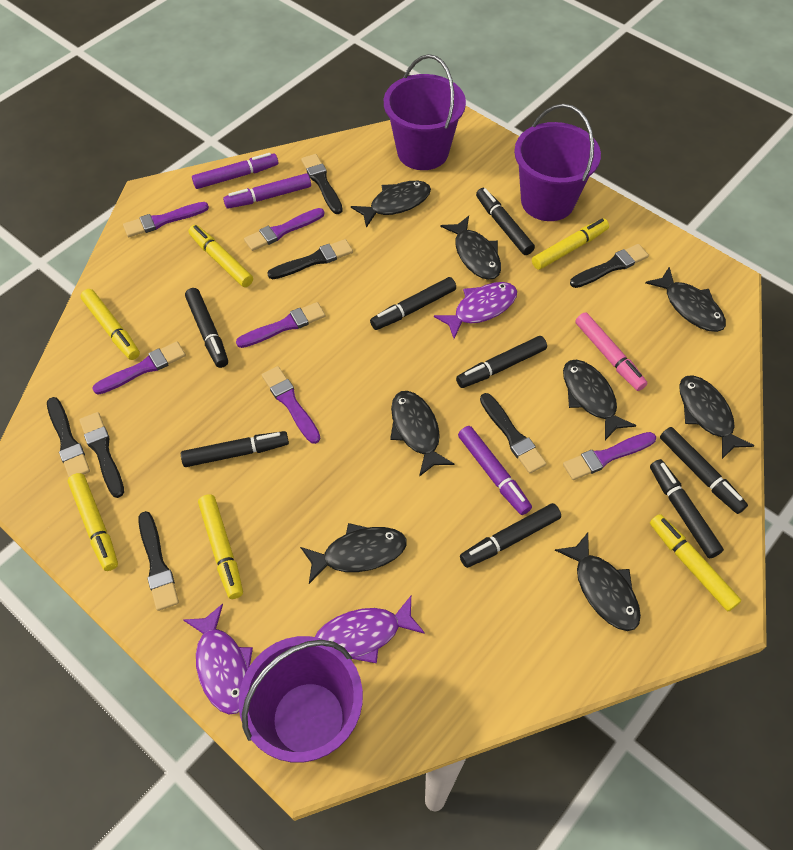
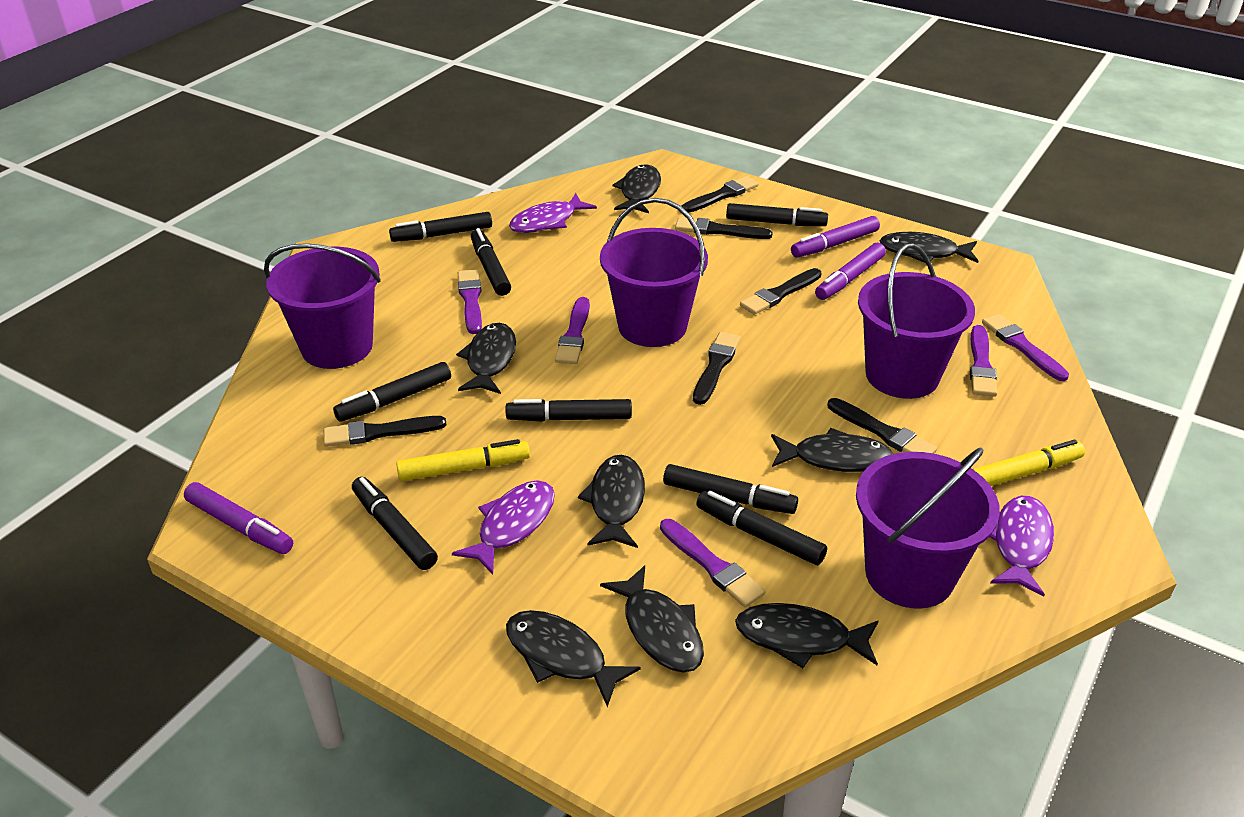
black brush: [47,397,90,477] [79,412,124,498] [138,511,179,611] [267,239,353,279] [301,154,343,214] [480,393,547,474] [570,244,649,288] = 7 -> [323,416,447,447] [675,217,773,239] [682,176,759,213] [693,332,741,405] [740,268,822,315] [827,398,937,454] = 6
pink marker: [575,312,647,391] = 1 -> none = 0
purple brush: [92,342,186,395] [123,202,209,237] [236,302,325,348] [244,208,324,251] [262,366,320,444] [563,432,656,480] = 6 -> [458,269,482,334] [555,297,590,364] [660,519,765,607] [970,325,997,397] [982,314,1069,381] = 5
purple bucket: [238,636,363,763] [384,54,466,170] [514,104,601,221] = 3 -> [264,243,381,369] [600,198,708,347] [856,448,1000,609] [858,243,975,399] = 4
yellow marker: [68,473,118,571] [80,289,140,360] [188,225,253,287] [198,494,243,599] [532,219,609,270] [650,514,741,611] = 6 -> [396,439,530,481] [973,440,1085,486] = 2

